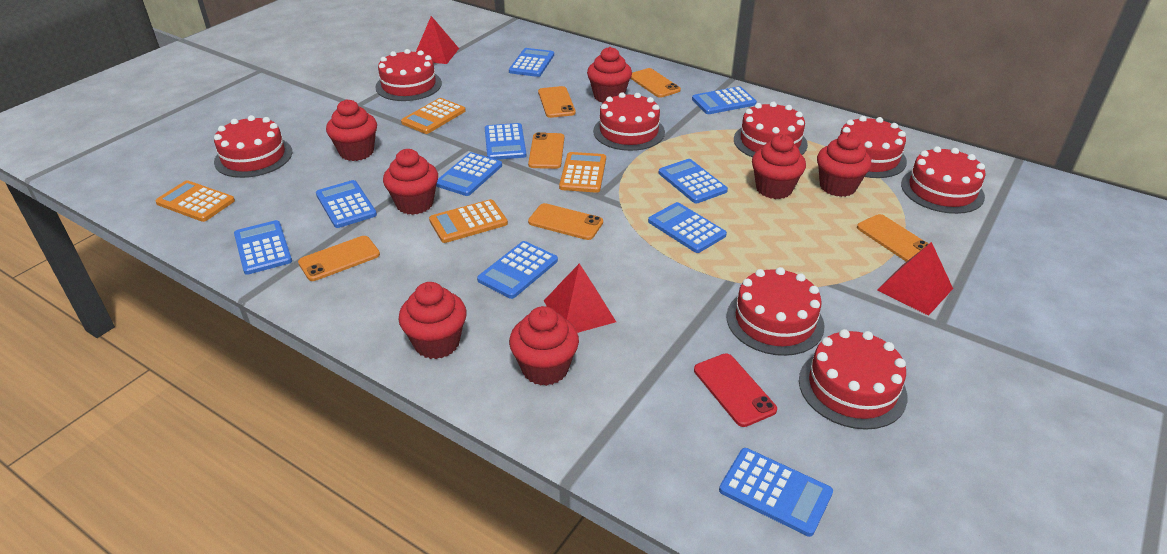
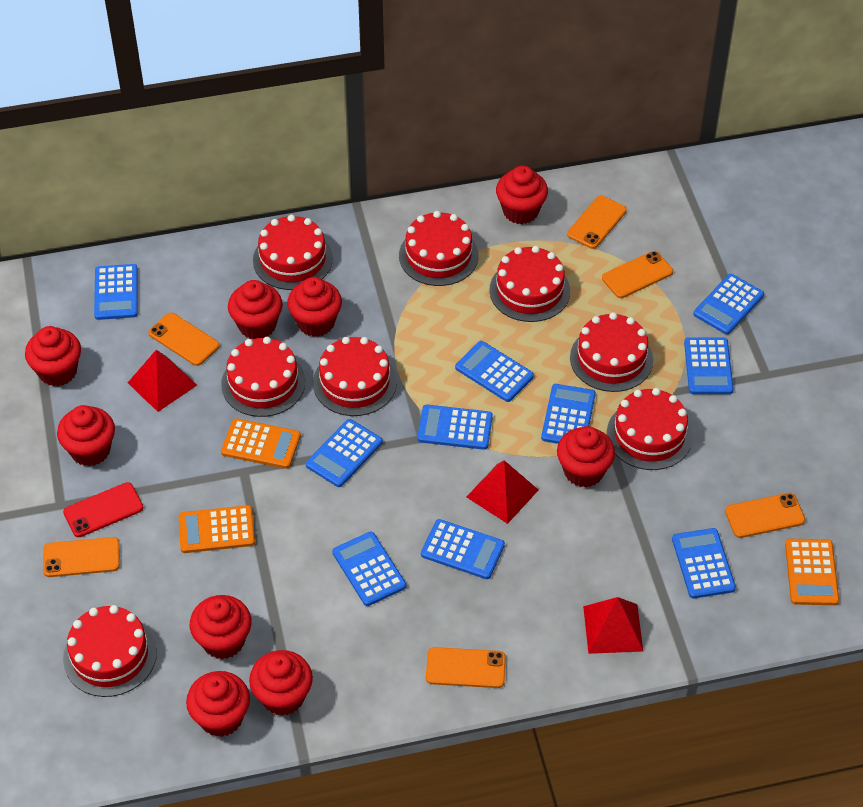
orange calculator: [155,180,235,222] [401,98,466,134] [429,199,508,243] [559,152,606,193] = 4 -> [179,505,255,553] [221,418,301,469] [785,539,839,605] = 3
red cupcake: [326,99,377,161] [383,149,438,215] [398,282,467,359] [509,306,579,386] [587,47,632,103] [752,134,806,199] [817,132,872,197] = 7 -> [25,326,81,386] [57,405,115,466] [186,671,250,737] [190,595,252,659] [228,280,283,339] [249,650,313,716] [287,277,342,337] [496,166,548,224] [557,426,615,488] = 9

